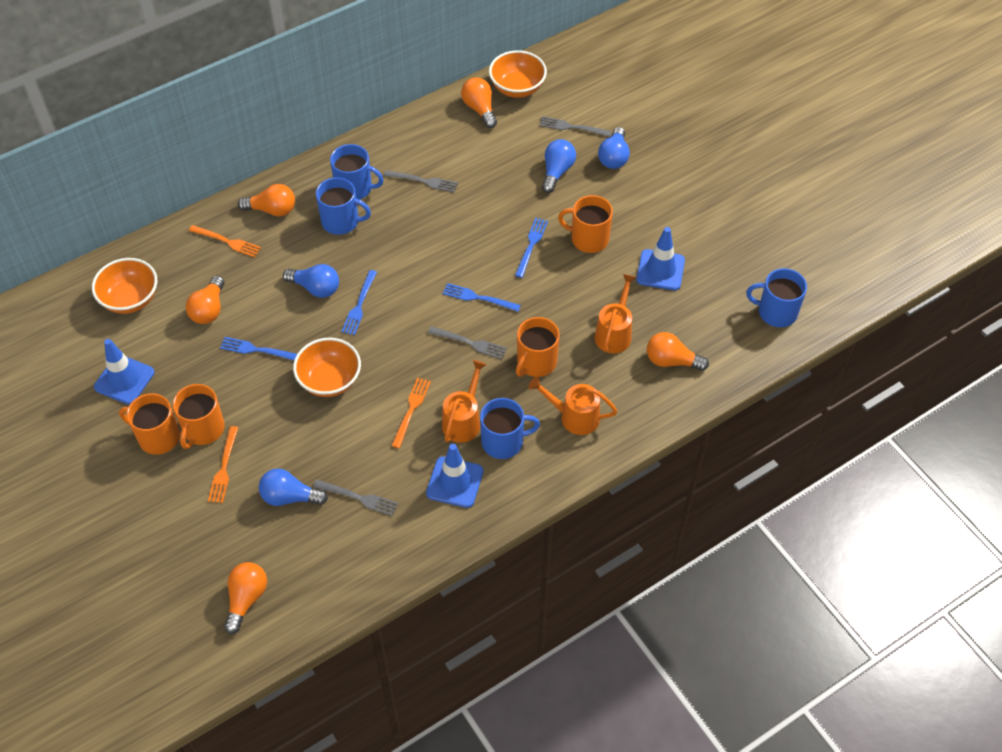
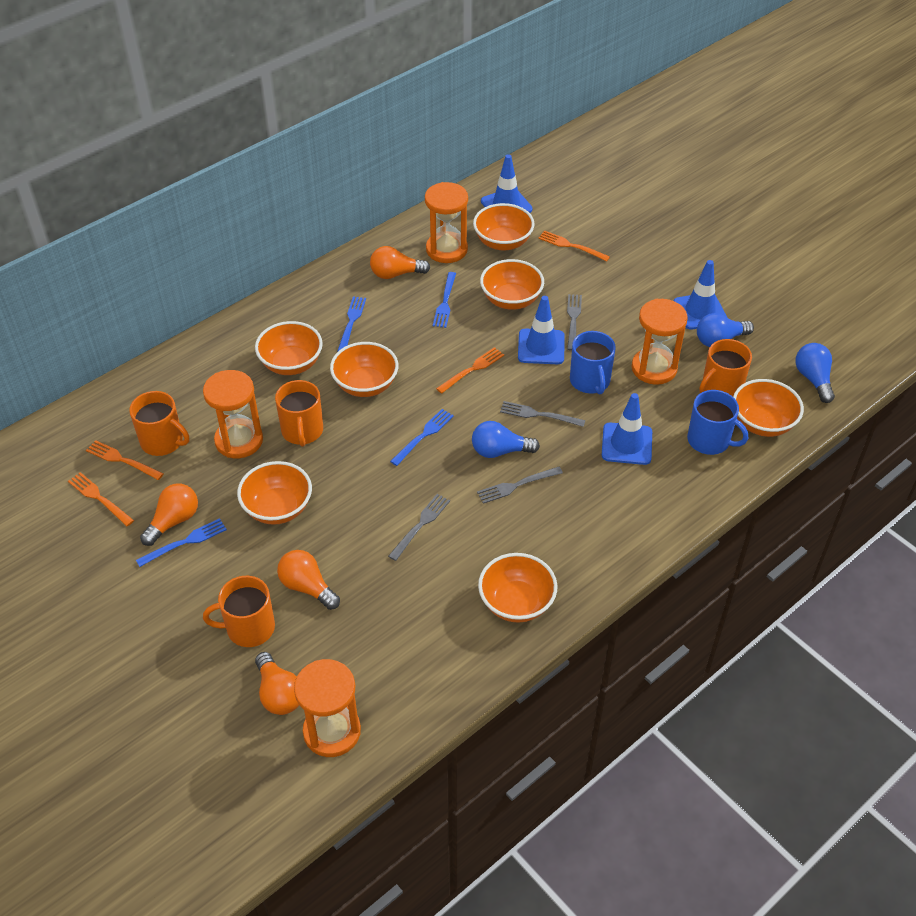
blue light bulb: [259,469,328,506] [283,264,339,298] [542,139,576,193] [598,127,630,169] = 4 -> [472,421,540,458] [697,313,754,347] [796,343,835,403] = 3
blue mug: [316,177,371,235] [330,144,384,200] [480,398,540,459] [746,268,807,327] = 4 -> [570,331,616,394] [687,390,748,455] = 2
blue traffic cone: [94,339,154,404] [426,444,483,508] [636,227,685,290] = 3 -> [481,154,533,213] [518,296,565,364] [602,393,652,465] [674,260,727,330] = 4
orange bowl: [92,258,157,314] [293,338,361,397] [489,50,547,98] = 3 -> [237,461,312,525] [255,321,323,375] [330,342,398,397] [473,203,534,250] [478,553,557,623] [480,259,544,310] [733,379,804,437] = 7
orange fork: [189,225,261,257] [208,426,239,503] [391,377,431,448] = 3 -> [68,472,134,526] [86,440,164,480] [436,347,504,394] [538,230,610,261] = 4
orange hourglass: none = 0 -> [203,370,263,458] [294,659,361,757] [425,182,468,263] [632,299,688,385] = 4
orange light bulb: [186,276,225,324] [224,562,267,634] [238,184,295,217] [461,77,497,128] [647,332,709,371] = 5 -> [140,484,198,546] [255,652,299,715] [277,550,340,610] [370,246,430,279] = 4
orange watering can: [442,360,487,443] [529,377,617,435] [594,274,637,353] = 3 -> none = 0

